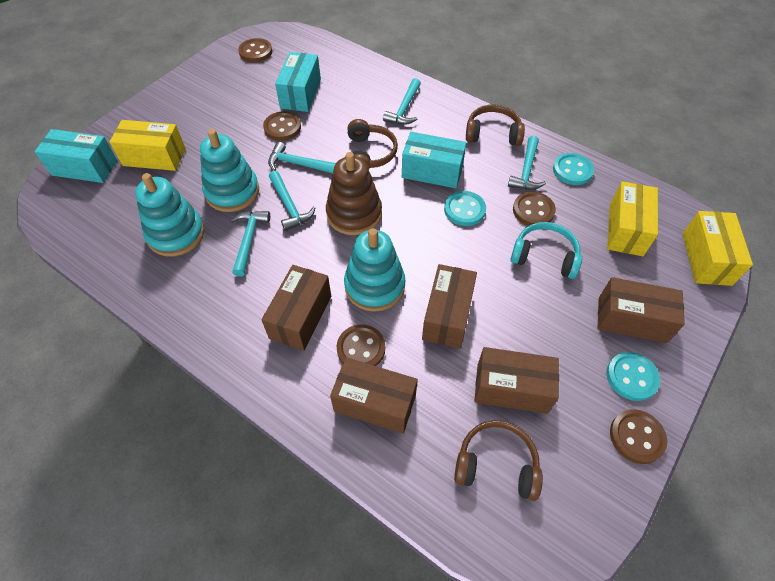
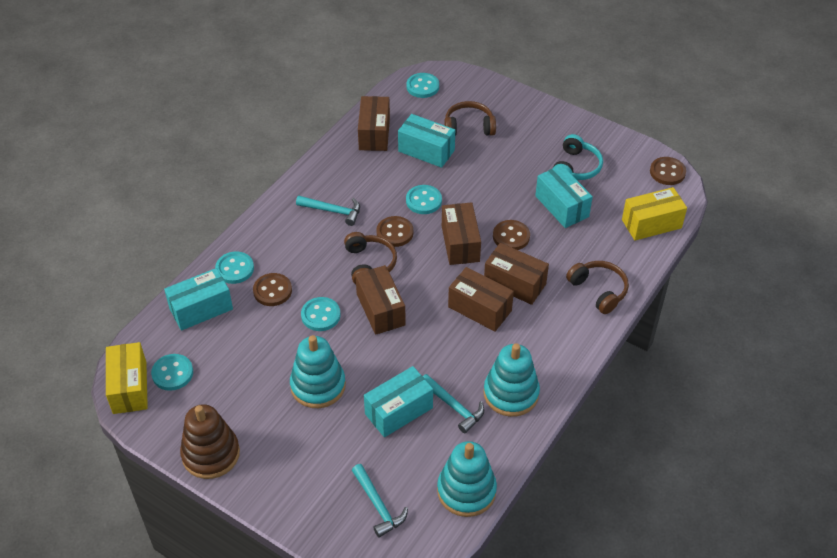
brown button: [238,38,272,62] [263,111,301,141] [337,324,385,366] [513,192,556,226] [610,409,668,464] = 5 -> [253,273,292,306] [376,216,413,247] [493,220,530,250] [650,157,686,185] = 4
turquoise box: [35,129,117,183] [275,52,321,112] [402,132,466,188] = 3 -> [164,268,233,331] [364,366,433,437] [398,114,455,168] [535,165,593,228] = 4
turquoise button: [444,191,486,226] [553,153,594,185] [606,352,660,401] = 3 -> [151,354,193,391] [215,251,254,284] [301,297,341,331] [406,185,442,214] [407,73,439,98] = 5
turquoise hammer: [230,211,270,277] [268,142,336,174] [269,171,315,231] [383,78,421,125] [508,136,546,190] = 5 -> [296,196,360,226] [352,464,408,538] [423,374,484,433] = 3
yellow box: [110,120,186,171] [607,181,658,256] [682,211,753,286] = 3 -> [106,342,148,414] [622,187,687,240] = 2

